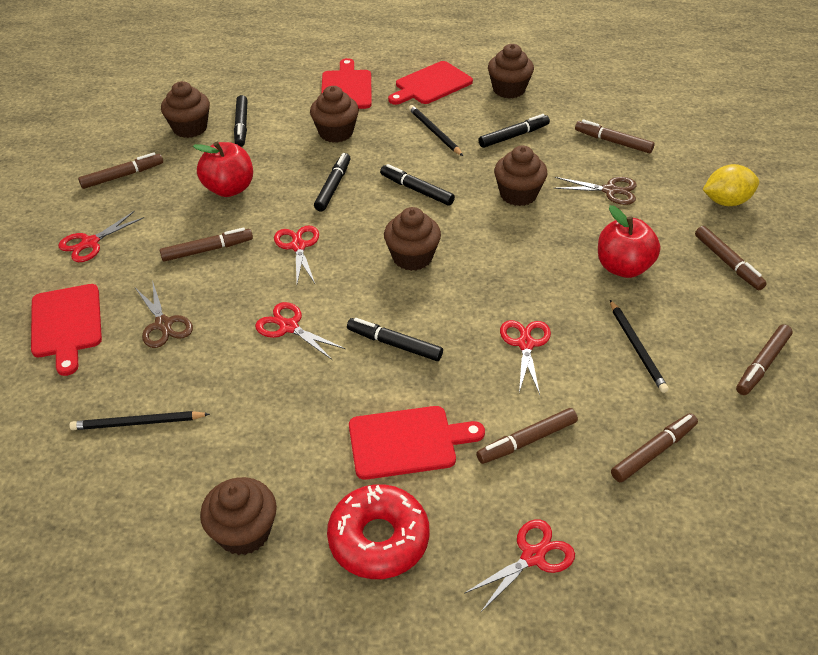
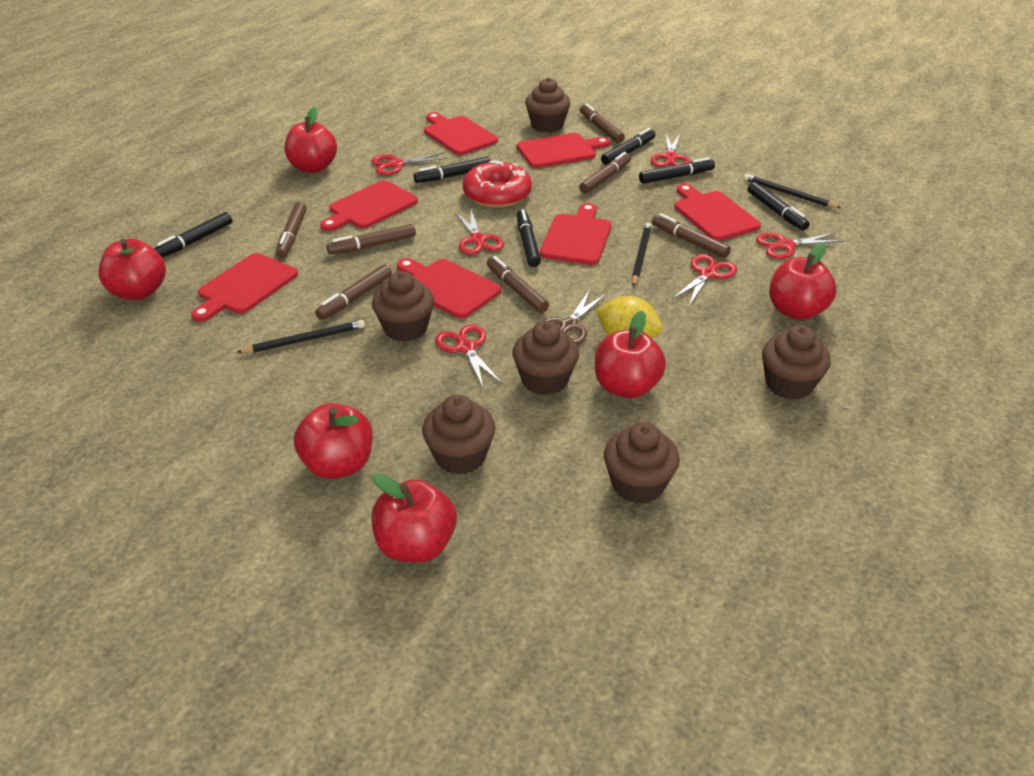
black marker: [234,95,248,147] [314,153,351,211] [347,318,443,361] [380,164,455,206] [478,114,550,148] = 5 -> [154,212,232,258] [414,157,491,183] [517,209,541,267] [601,128,656,165] [639,157,715,184] [748,182,810,230] = 6
brown scissors: [135,280,193,348] [554,177,637,205] = 2 -> [543,290,607,345] = 1
red apple: [193,142,253,197] [598,205,660,278] = 2 -> [99,238,166,300] [285,107,337,173] [294,403,373,479] [372,473,457,563] [595,311,666,398] [769,242,837,320] = 6
red cutting board: [31,284,102,376] [321,58,372,109] [349,406,485,480] [388,61,473,105] = 4 -> [191,253,298,322] [320,180,418,231] [397,258,501,318] [424,112,498,155] [517,133,611,168] [540,203,611,265] [674,184,761,241] = 7
red scissors: [58,211,144,262] [255,302,345,360] [274,225,319,283] [464,519,575,613] [500,320,551,395] = 5 -> [371,152,448,175] [435,324,503,388] [455,209,504,255] [651,133,690,167] [672,254,737,306] [756,232,844,259] = 6

